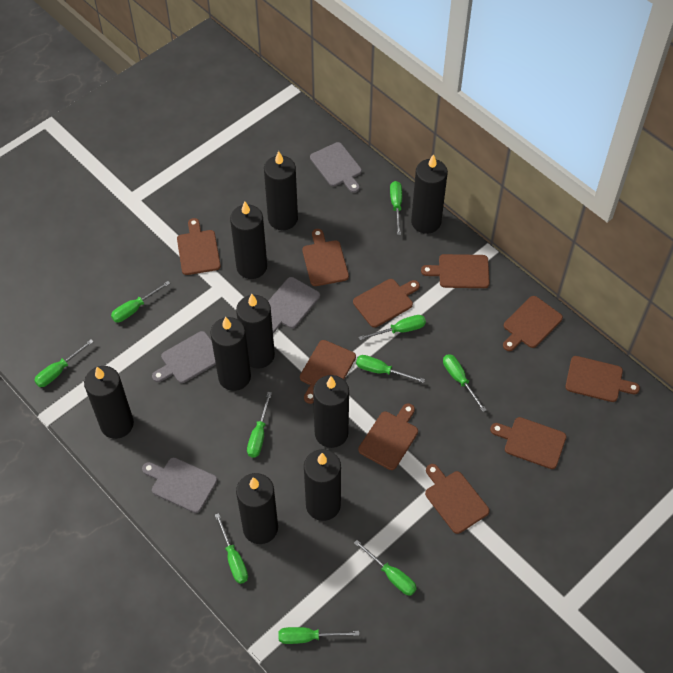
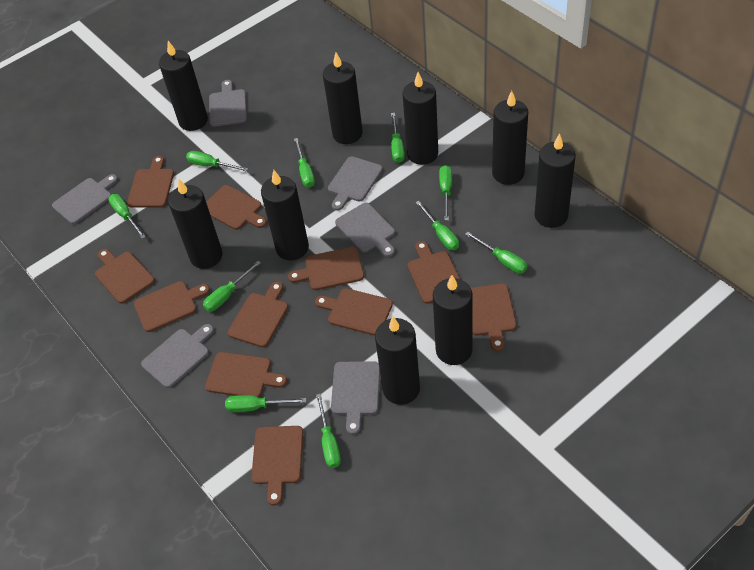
brown cutting board: [177,218,221,275] [300,340,356,404] [302,229,349,286] [353,279,420,328] [358,403,418,470] [421,254,490,288] [425,464,490,534] [490,417,566,469] [503,296,563,351] [565,356,640,402] = 10 -> [95,249,155,304] [127,156,174,208] [134,281,210,332] [205,352,287,397] [206,185,267,230] [228,282,288,347] [251,426,303,506] [288,247,364,290] [315,288,393,336] [408,241,460,304] [471,284,517,351] = 11
grey cutting board: [142,458,217,513] [152,331,216,383] [268,277,320,333] [310,142,362,193] = 4 -> [52,174,118,224] [141,324,214,388] [209,80,247,127] [328,156,383,211] [331,362,380,435] [335,203,395,257] = 6

